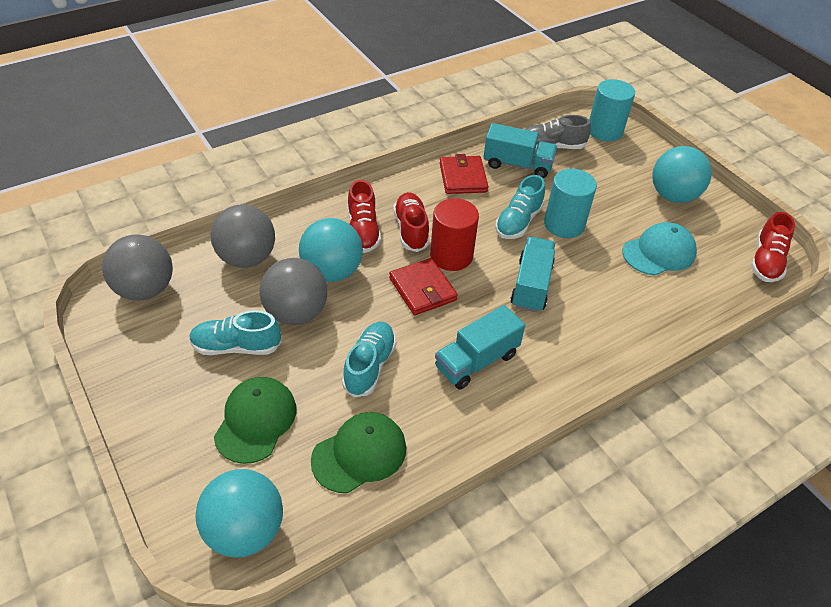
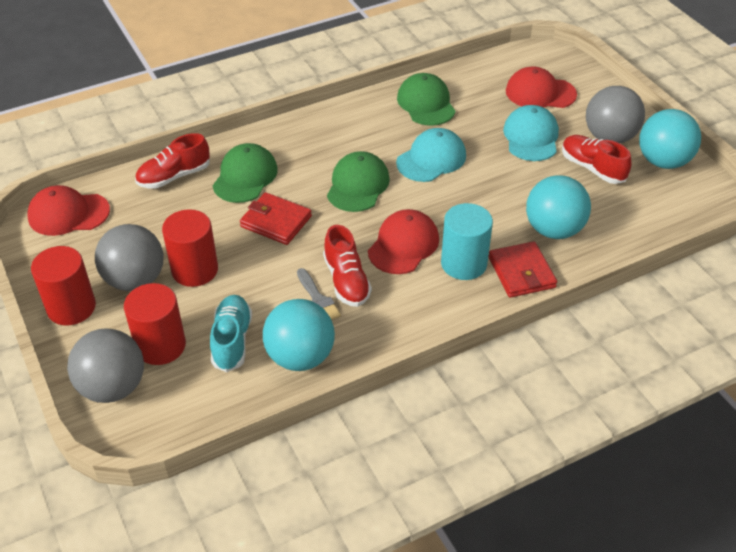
green cap: [214,377,296,464] [311,412,406,493] = 2 -> [213,143,278,203] [327,151,390,212] [397,73,456,126] = 3
grey brush: none = 0 -> [297,268,341,320] = 1
grey shoe: [525,115,591,149] = 1 -> none = 0
red cap: none = 0 -> [27,185,110,236] [368,209,439,274] [506,67,577,108] = 3
red cylinder: [430,198,479,271] = 1 -> [31,246,96,325] [124,283,186,365] [162,209,218,287] = 3
turquoise cap: [622,222,697,275] = 1 -> [396,128,466,182] [503,105,559,161] = 2
turquoise cylinder: [544,169,597,238] [589,79,635,141] = 2 -> [441,203,493,280] = 1
turquoise shoe: [189,310,282,355] [342,322,396,397] [495,175,545,239] = 3 -> [210,295,252,372] = 1
turquoise truck: [435,305,525,390] [484,123,557,178] [510,237,555,313] = 3 -> none = 0

